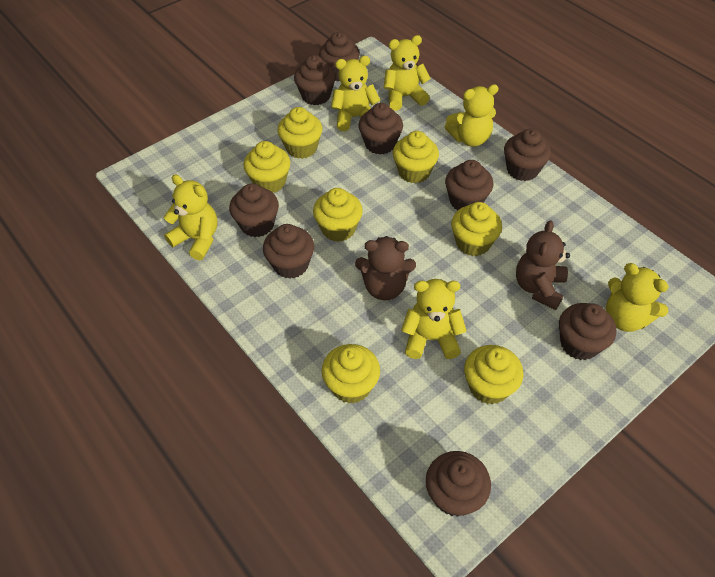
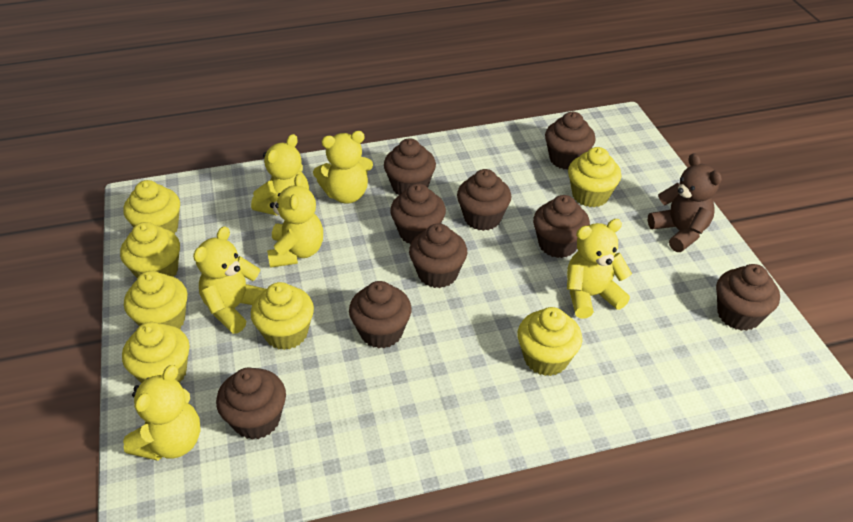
brown teddy bear: [355,236,416,300] [516,220,570,310] = 2 -> [648,153,722,252] = 1

